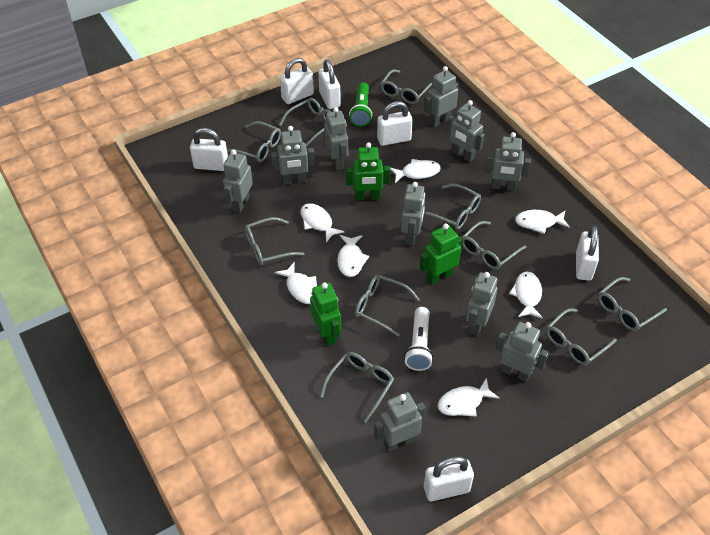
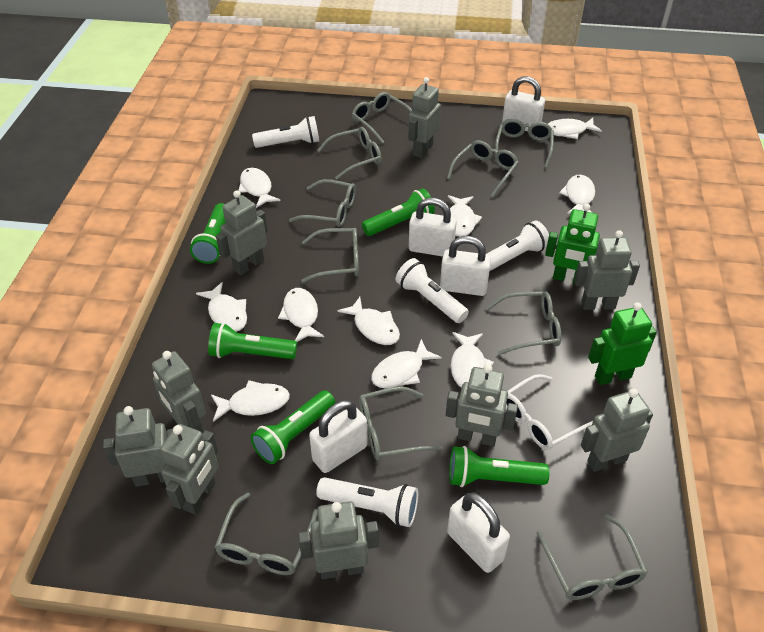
green flashlight: [349,82,372,127] = 1 -> [190,203,226,264] [208,323,297,359] [250,390,335,464] [362,188,435,236] [449,446,550,487] = 5
green robot: [310,282,341,346] [346,142,390,200] [420,224,463,285] = 3 -> [545,203,600,284] [588,302,657,385] = 2
grey robot: [223,149,253,213] [271,126,315,185] [324,107,348,170] [374,392,426,452] [401,182,425,245] [424,66,459,127] [447,100,485,162] [466,272,498,336] [485,132,531,191] [496,322,549,382] = 10 -> [103,406,173,487] [152,351,206,433] [161,424,219,514] [216,190,268,275] [298,501,379,579] [408,77,441,158] [446,364,518,447] [574,230,640,310] [581,389,653,472] = 9
white fish: [275,262,317,304] [300,203,344,242] [337,235,370,277] [390,159,441,183] [438,378,499,416] [509,272,543,319] [515,210,570,234] = 7 -> [196,282,247,332] [211,380,290,422] [238,168,281,208] [278,288,324,342] [338,297,400,345] [371,339,442,388] [448,195,482,237] [451,332,494,388] [548,118,602,139] [559,175,595,214] = 10
white flashlight: [404,307,433,371] = 1 -> [252,116,319,148] [316,477,418,527] [396,258,469,323] [487,220,549,271] = 4
white glasses: none = 0 -> [505,374,593,450] = 1
white padlock: [190,128,228,171] [280,58,314,104] [318,59,341,109] [377,101,413,146] [424,456,474,501] [576,225,599,281] = 6 -> [309,400,368,473] [409,198,457,257] [440,236,491,296] [447,493,510,573] [502,76,545,131] = 5

